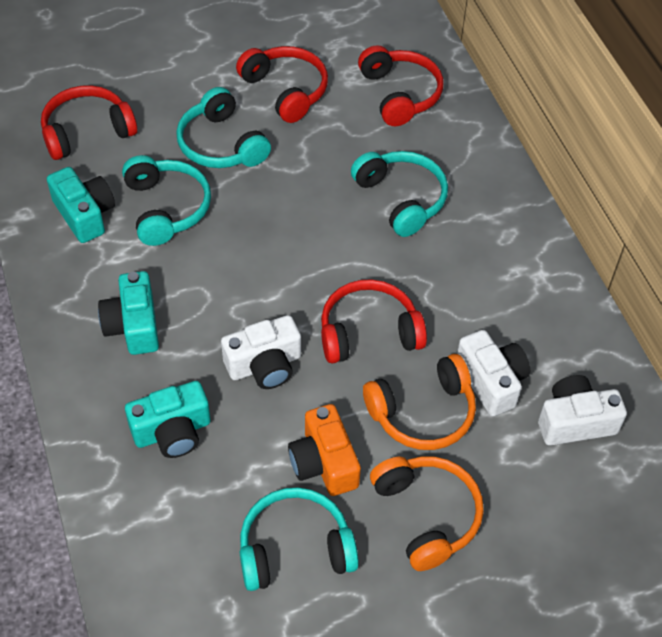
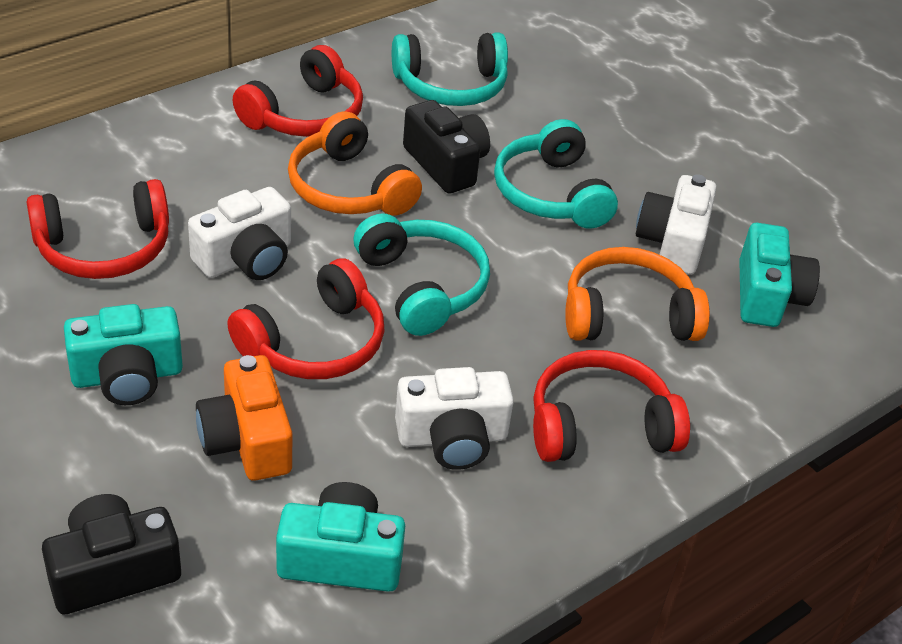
black camera: none = 0 -> [42,494,181,614] [403,100,490,193] = 2
turquoise headphones: [122,155,211,246] [176,87,271,168] [240,487,359,591] [351,151,448,237] = 4 -> [354,213,490,336] [392,33,508,106] [494,119,618,229] = 3

